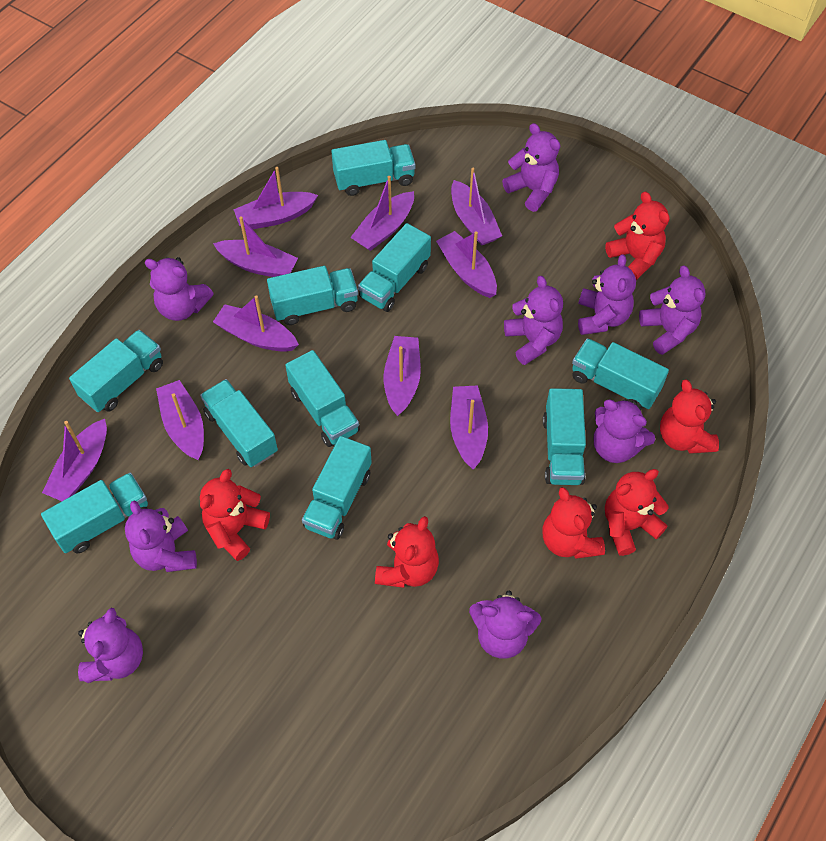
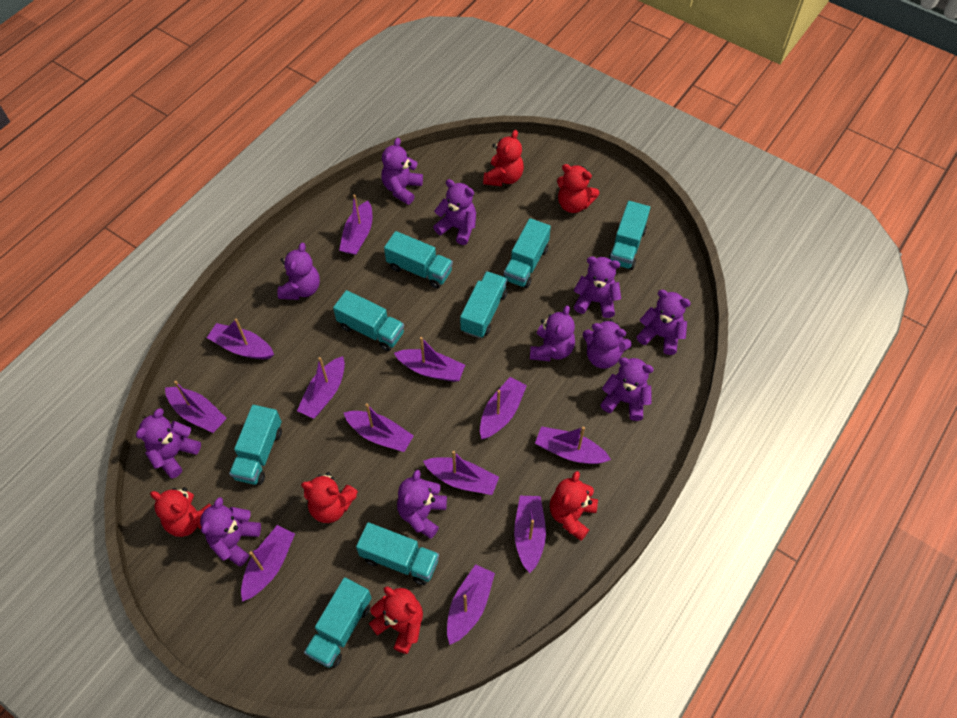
purple boat: [42,419,107,501] [156,380,204,460] [213,216,298,277] [213,295,299,352] [233,167,318,229] [350,176,414,251] [384,336,421,416] [436,231,497,298] [450,385,488,470] [451,168,502,246] = 10 -> [165,381,227,433] [207,318,274,359] [241,525,295,602] [297,356,345,419] [339,194,372,255] [344,403,414,452] [394,337,465,382] [423,451,499,495] [447,564,495,645] [480,377,527,439] [514,496,546,573] [535,426,611,464] = 12
purple teddy bear: [78,608,143,683] [125,501,197,572] [145,257,214,321] [469,591,541,658] [502,123,560,212] [504,276,563,365] [578,254,636,335] [594,399,655,463] [639,265,705,355] = 9 -> [136,408,201,478] [200,497,261,567] [277,243,320,300] [381,138,423,205] [397,470,447,539] [433,179,476,245] [530,305,575,361] [574,256,621,318] [583,319,632,369] [601,357,654,421] [637,290,691,355] = 11
turquoise truck: [41,473,148,553] [69,330,163,412] [200,379,278,467] [267,266,358,325] [285,350,360,447] [302,436,372,540] [331,140,415,196] [358,223,431,312] [543,388,586,485] [572,338,669,409] = 10 -> [229,405,282,485] [304,577,371,668] [333,290,404,351] [356,522,439,585] [384,231,453,289] [460,271,508,338] [503,218,551,288] [608,201,650,270] = 8

